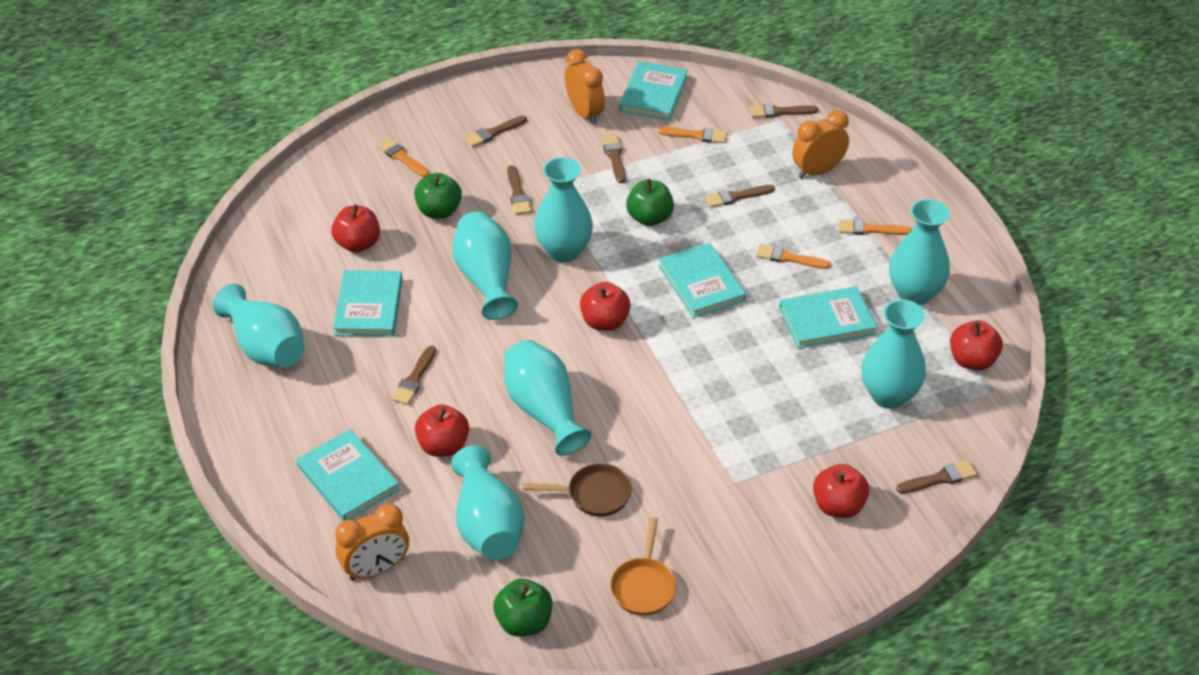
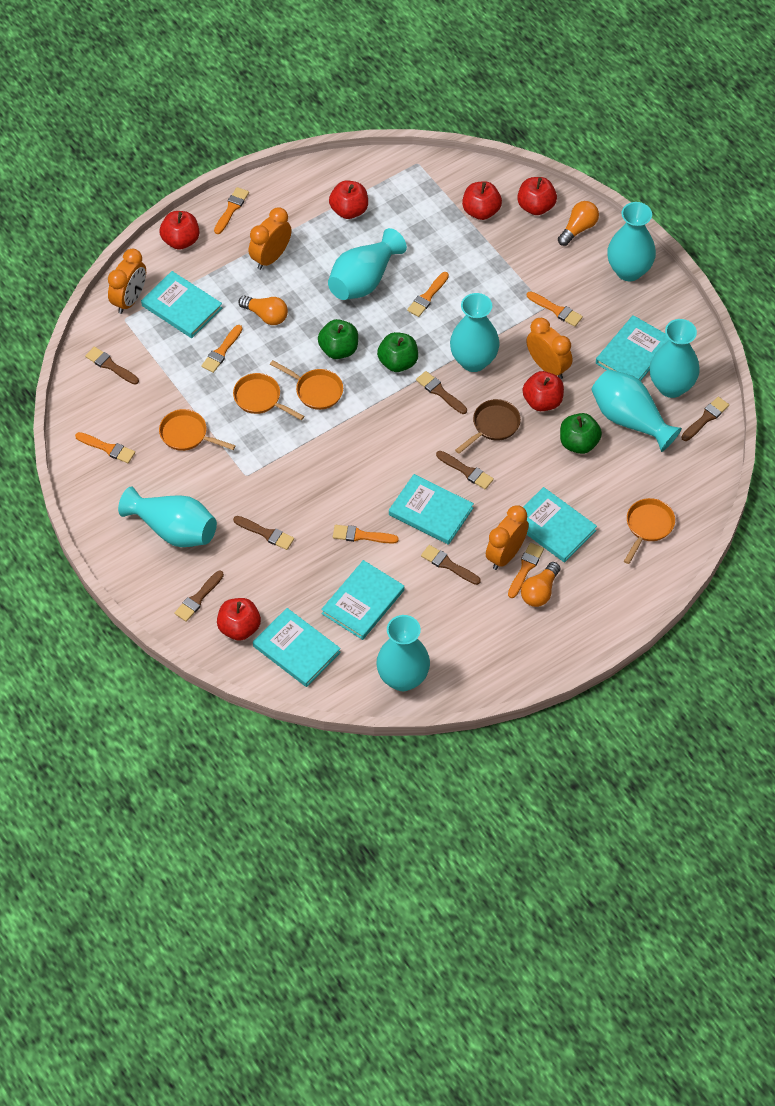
orange brush: [377,138,429,177] [658,127,727,143] [756,244,831,269] [838,219,912,235] = 4 -> [75,432,135,463] [201,325,242,373] [214,187,249,234] [333,525,399,544] [407,272,449,317] [508,543,544,598] [527,291,583,327] = 7
orange clock: [335,504,409,581] [565,49,605,125] [792,110,849,179] = 3 -> [108,249,146,314] [249,207,292,270] [486,505,529,570] [526,318,573,379] = 4
orange light bulb: none = 0 -> [238,295,288,325] [521,562,560,607] [558,201,599,246] = 3
orange pan: [610,517,676,616] = 1 -> [159,409,236,451] [233,373,305,420] [270,360,343,410] [624,498,675,564] = 4
red apple: [331,204,380,253] [415,404,469,457] [580,282,631,331] [813,464,870,518] [950,320,1003,371] = 5 -> [160,211,199,250] [217,598,261,641] [329,181,368,219] [462,181,502,220] [517,177,557,215] [523,371,564,411] = 6
turquoise book: [296,429,400,521] [333,270,403,337] [619,61,688,121] [658,243,746,318] [779,286,877,349] = 5 -> [141,271,222,338] [253,608,341,687] [321,560,404,640] [389,474,474,545] [523,487,597,563] [596,315,669,381] = 6

